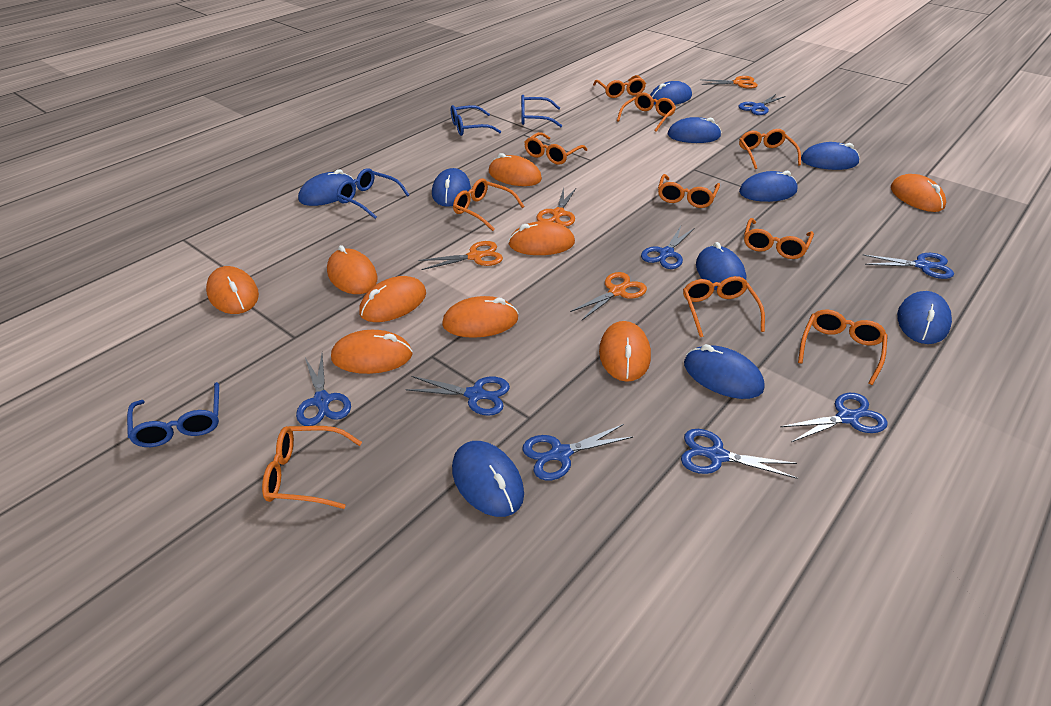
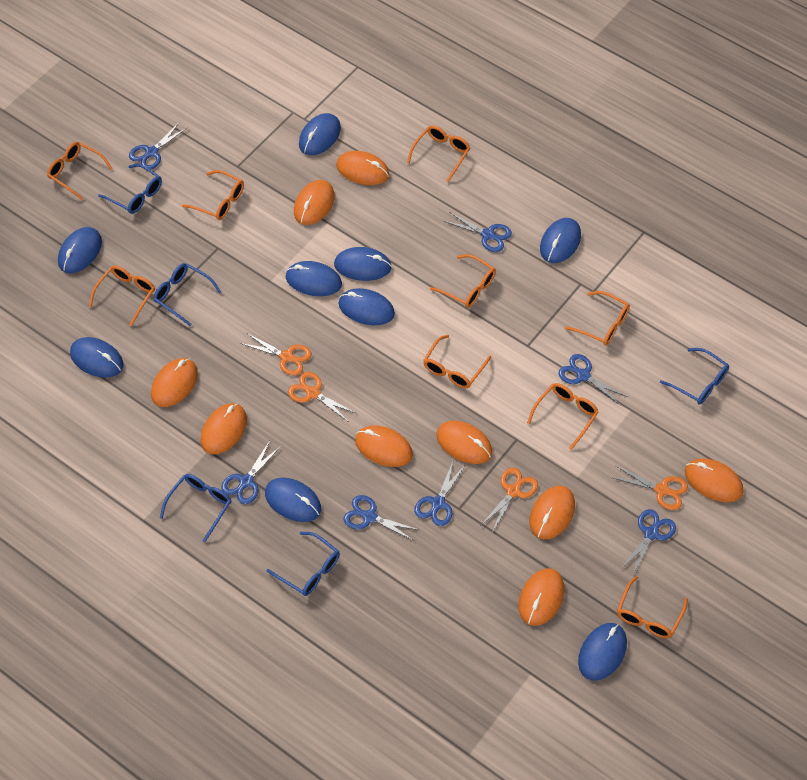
blue glasses: [127,382,219,447] [336,168,409,219] [451,105,501,136] [521,95,562,127] = 4 -> [98,164,162,214] [153,263,221,326] [160,474,231,542] [267,532,340,596] [660,348,729,405] = 5
blue mouse: [298,169,356,206] [432,168,471,207] [452,441,524,517] [650,81,692,105] [668,117,721,143] [684,344,764,399] [696,242,747,290] [739,171,798,202] [801,142,860,170] [897,291,952,344] = 10 -> [58,227,102,273] [70,337,123,378] [265,478,321,522] [286,261,342,296] [299,113,341,155] [334,247,392,281] [339,288,395,325] [540,218,581,263] [578,623,627,680] = 9
blue scissors: [296,354,351,426] [405,376,510,416] [522,424,633,480] [641,226,695,269] [681,429,798,479] [738,94,786,115] [780,393,888,442] [863,253,954,279] = 8 -> [129,123,188,170] [221,441,281,504] [344,495,419,541] [414,459,466,526] [444,212,512,252] [559,354,627,406] [620,509,676,575] = 7
orange glasses: [262,426,362,509] [453,179,525,231] [524,132,587,165] [593,75,646,98] [617,92,676,132] [658,174,720,208] [683,276,765,337] [739,129,801,169] [744,218,814,259] [798,309,888,385] = 10 -> [47,142,113,200] [89,265,155,326] [182,170,244,220] [407,126,470,182] [423,335,491,388] [430,254,496,308] [527,383,599,450] [564,291,630,346] [617,576,688,638] = 9

